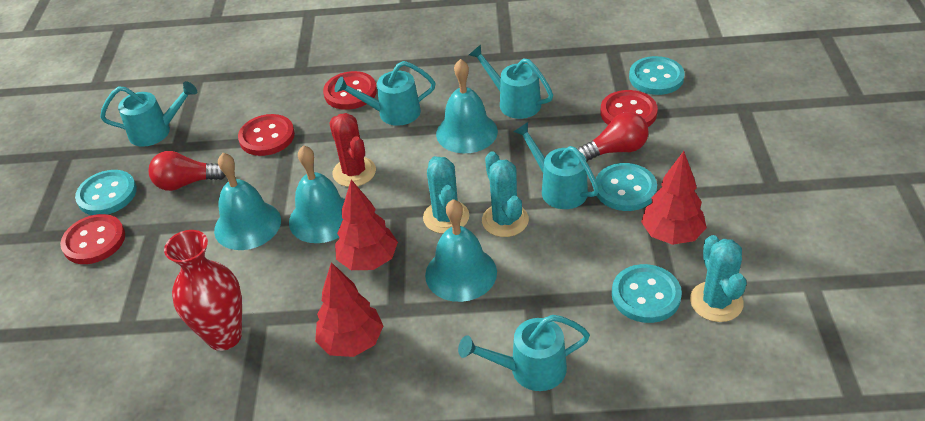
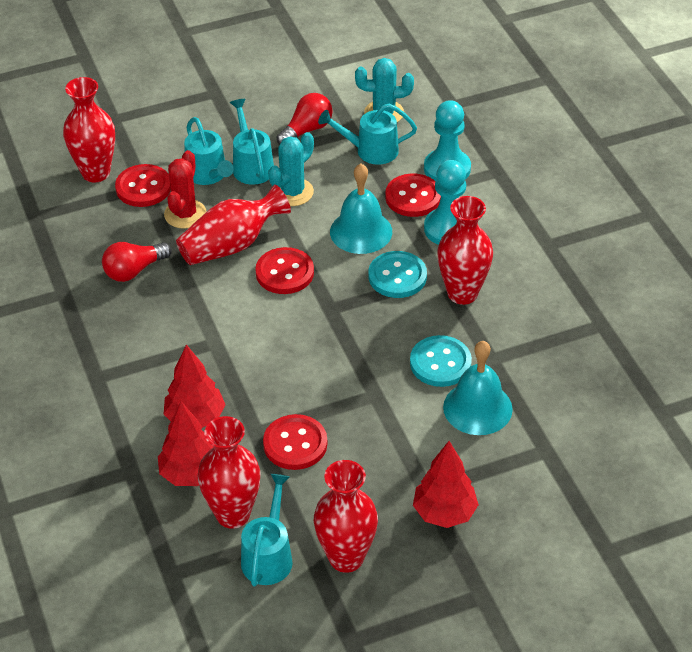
red vase: [164,230,242,351] = 1 -> [63,77,115,183] [176,184,291,265] [197,416,261,529] [314,460,378,573] [437,196,493,305] = 5
turquoise bell: [214,153,281,250] [289,145,345,243] [425,199,497,302] [436,59,498,153] = 4 -> [330,164,392,254] [443,341,513,435] = 2
turquoise button: [75,170,137,215] [596,163,657,211] [612,264,682,323] [629,56,685,95] = 4 -> [369,251,427,298] [410,335,472,387] = 2
turquoise cactus: [423,156,469,234] [482,151,529,237] [690,235,747,322] = 3 -> [268,132,314,206] [355,58,414,122] = 2
turquoise pawn: none = 0 -> [424,100,471,181] [424,160,466,245] = 2
turquoise watering can: [100,81,197,147] [335,61,436,126] [458,315,590,391] [469,45,553,119] [514,122,599,209] = 5 -> [184,117,234,185] [230,99,274,185] [241,474,293,587] [318,104,417,165] = 4

